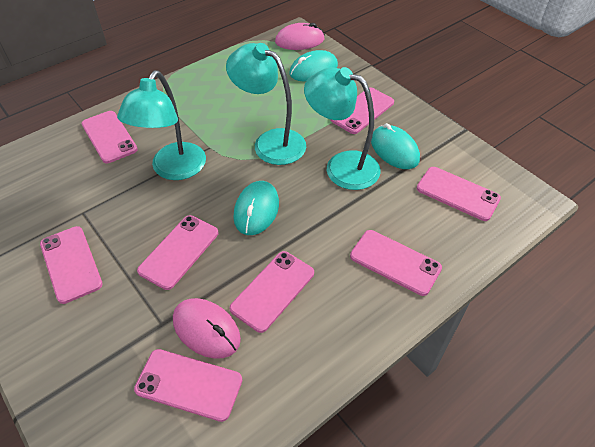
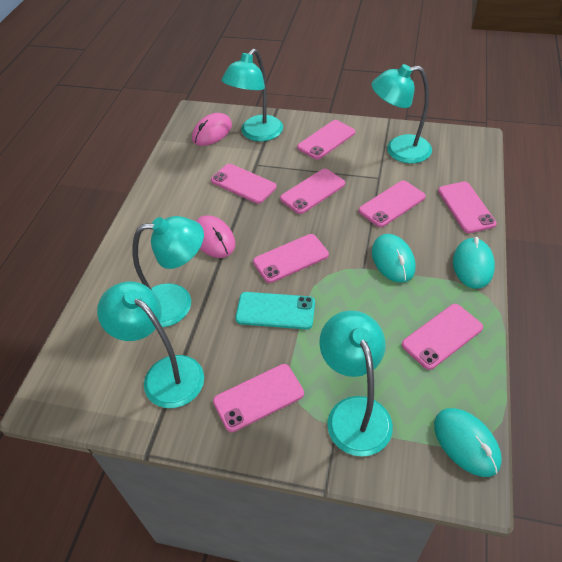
turquoise lamp: [117,71,206,180] [226,43,306,165] [304,67,381,190] = 3 -> [97,281,204,408] [132,216,204,327] [221,49,283,141] [319,310,393,456] [371,64,432,163] = 5
turquoise phone: none = 0 -> [235,292,315,329] = 1

